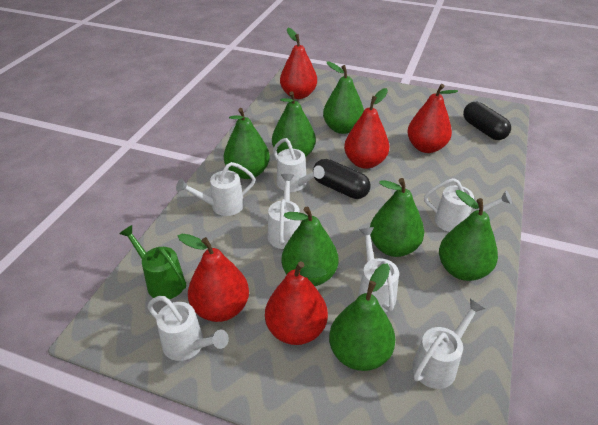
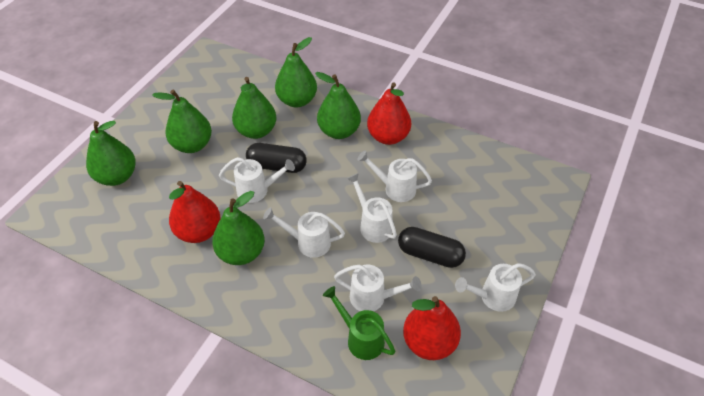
green pear: [224,108,270,179] [272,91,316,157] [282,206,338,286] [323,61,364,134] [329,263,395,371] [370,178,424,257] [439,190,498,281] = 7 -> [86,121,136,186] [152,90,212,153] [212,191,265,265] [232,77,277,139] [275,37,317,107] [315,72,361,139] = 6
red pear: [178,234,249,322] [265,261,328,345] [280,28,317,99] [344,88,389,169] [407,84,458,153] = 5 -> [169,181,220,243] [367,82,411,145] [403,296,461,360] = 3
white watering can: [148,296,229,361] [176,162,256,216] [268,174,301,249] [273,138,325,192] [358,227,399,312] [412,299,485,389] [424,178,512,232] = 7 -> [219,157,295,203] [263,207,345,258] [334,264,421,311] [347,173,397,243] [357,150,432,202] [455,263,536,312] = 6

